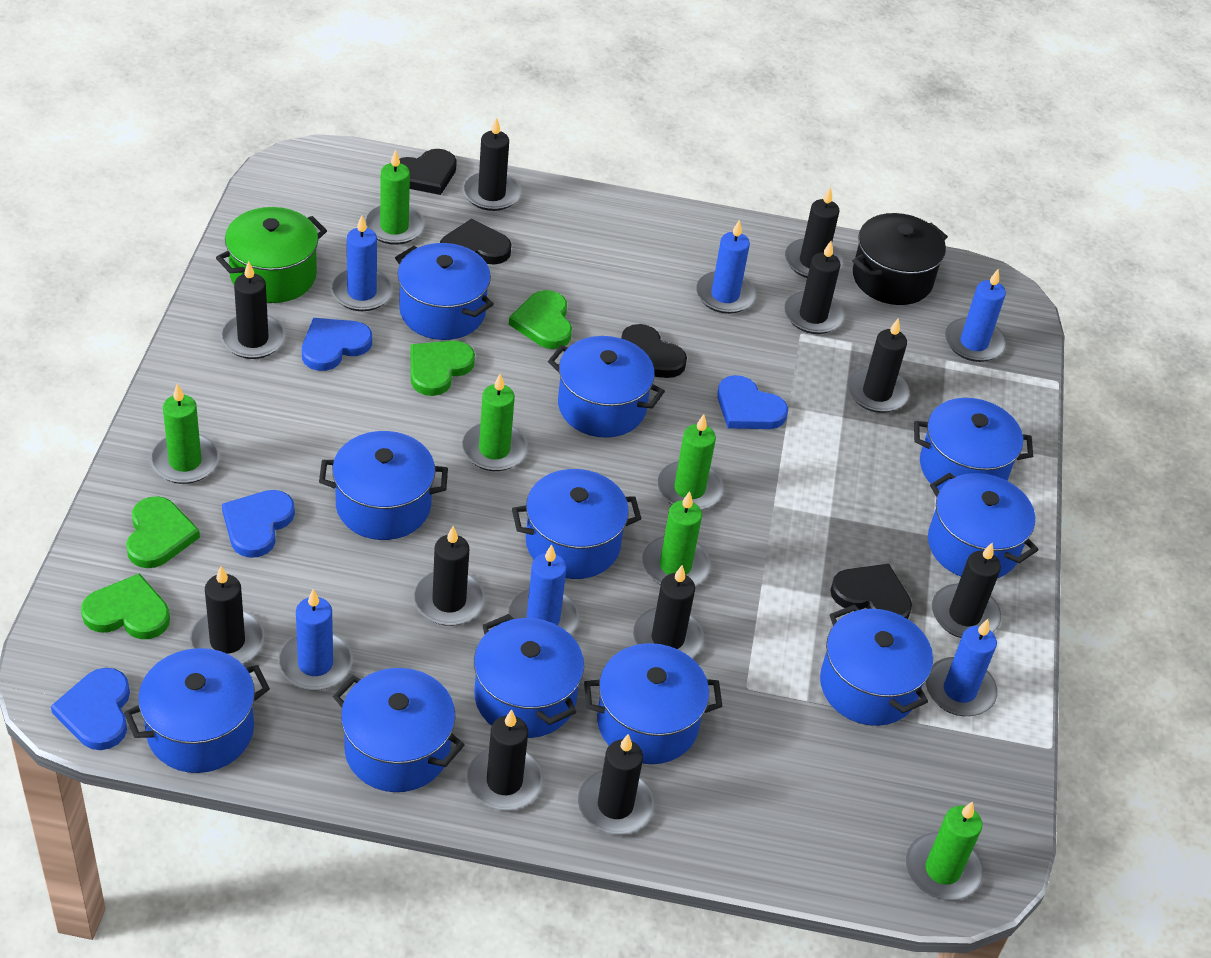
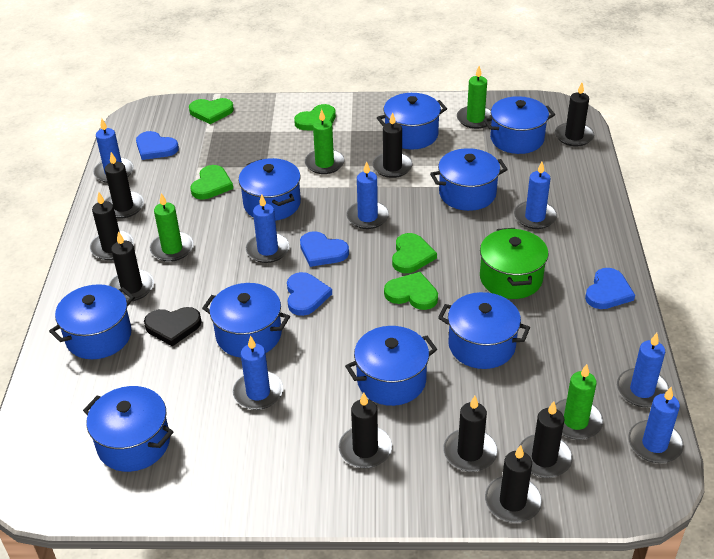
black candle: [189,566,265,664] [220,261,286,359] [413,526,486,626] [463,117,521,211] [466,709,544,811] [578,734,655,835] [633,565,705,658] [784,241,845,334] [785,187,844,278] [847,318,910,413] [932,542,1001,638] = 11 -> [90,192,134,260] [104,152,144,219] [108,231,154,301] [338,392,392,468] [372,112,413,178] [443,396,498,472] [485,445,542,523] [519,401,573,478] [555,83,594,146] = 9
black heart: [399,149,457,195] [440,219,511,265] [621,324,687,378] [830,564,912,619] = 4 -> [144,307,202,346] = 1
black pot: [853,213,948,305] = 1 -> none = 0
blue candle: [278,589,353,690] [330,215,393,311] [508,545,580,635] [696,219,756,314] [926,619,997,716] [945,268,1006,362] = 6 -> [93,119,134,183] [232,336,283,410] [246,194,290,263] [346,161,389,229] [514,162,557,229] [617,333,669,407] [628,387,684,463] = 7
blue pot: [124,648,270,773] [319,431,448,540] [333,668,464,792] [395,243,494,340] [474,614,584,738] [512,469,642,579] [548,336,665,438] [584,643,722,764] [820,604,933,726] [914,398,1033,491] [928,473,1038,578] = 11 -> [49,284,135,359] [83,386,173,472] [202,283,290,358] [238,158,301,221] [345,326,437,406] [377,93,447,149] [430,148,508,211] [438,292,530,369] [483,96,555,154] = 9
green candle: [150,384,220,484] [364,150,425,245] [461,373,528,471] [642,491,711,586] [657,414,724,510] [906,801,983,901] = 6 -> [150,193,194,262] [305,109,344,174] [457,66,491,129] [555,364,603,440] = 4
green heart: [81,573,170,639] [126,496,200,568] [411,341,475,396] [509,290,572,349] = 4 -> [189,98,234,124] [190,165,233,199] [294,104,336,131] [384,272,438,310] [392,233,437,273] = 5

